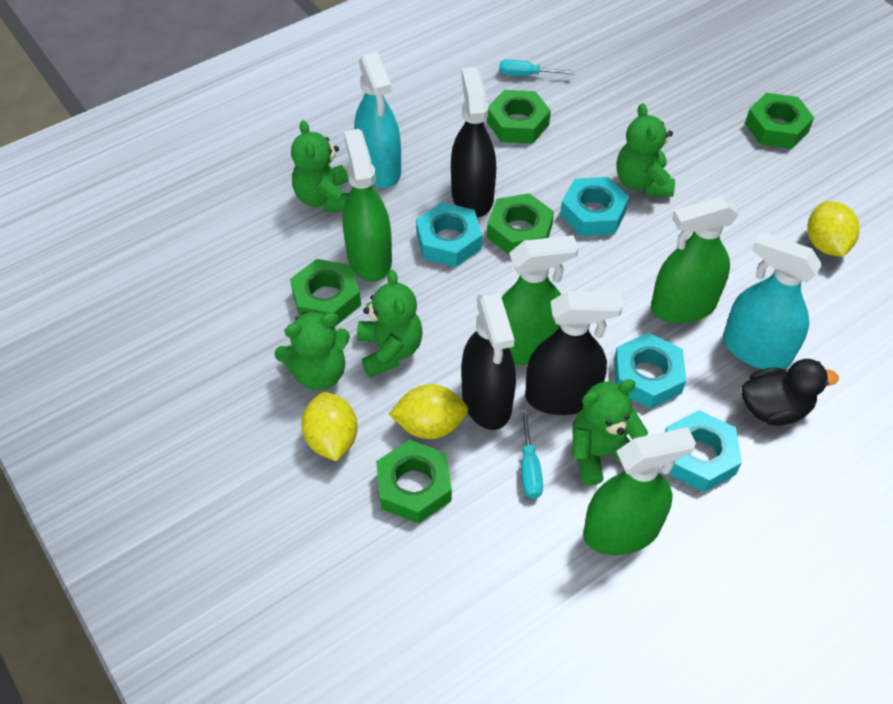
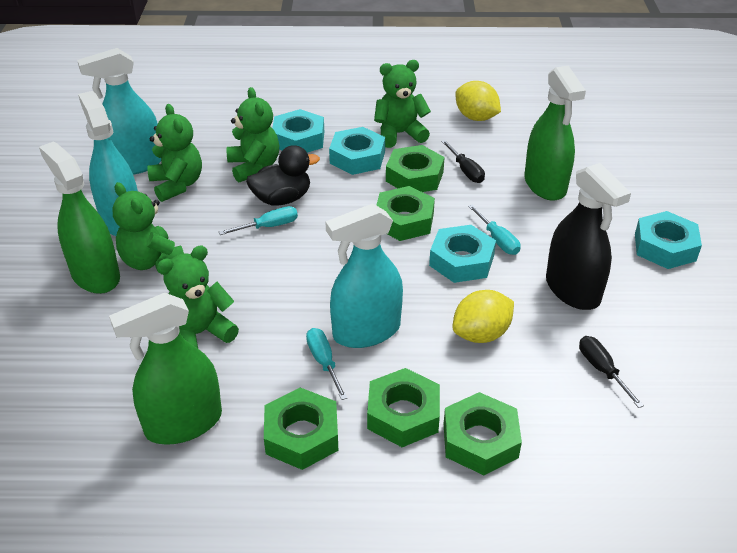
black screwdriver: none = 0 -> [441,140,485,183] [579,336,644,408] = 2
black spray bottle: [451,67,496,217] [461,291,516,430] [525,291,623,415] = 3 -> [546,163,631,310] = 1
green spray bottle: [343,129,392,282] [502,235,578,365] [583,427,696,555] [651,196,739,323] = 4 -> [39,141,120,294] [109,293,222,444] [525,66,586,201] = 3
turquoise screwdriver: [499,59,575,76] [521,409,543,499] = 2 -> [219,206,298,235] [306,328,347,400] [468,205,520,255] = 3
turquoise spray bottle: [354,52,401,188] [723,232,822,369] = 2 -> [77,48,161,175] [78,91,138,236] [325,203,403,348] = 3
yellow lemon: [301,392,358,461] [389,384,468,439] [808,201,860,256] = 3 -> [453,290,514,343] [455,81,501,121] = 2

